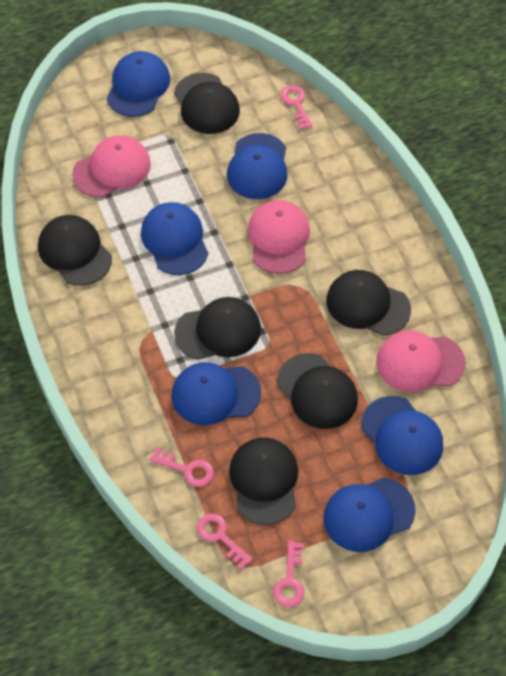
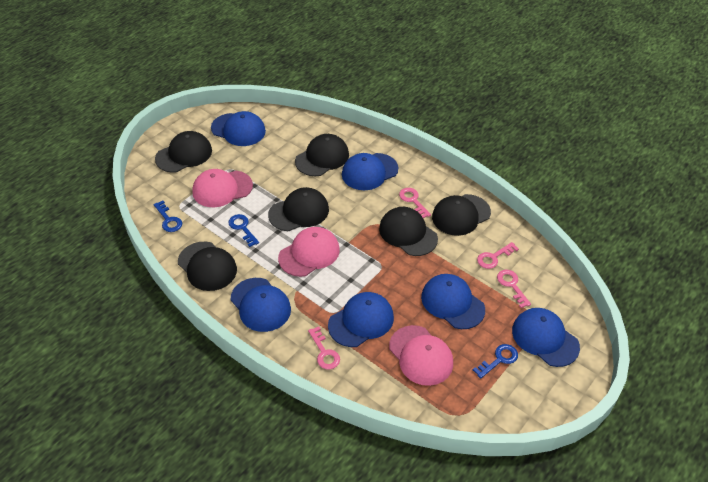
blue key: none = 0 -> [153,200,182,232] [228,214,259,247] [473,344,518,379] = 3

